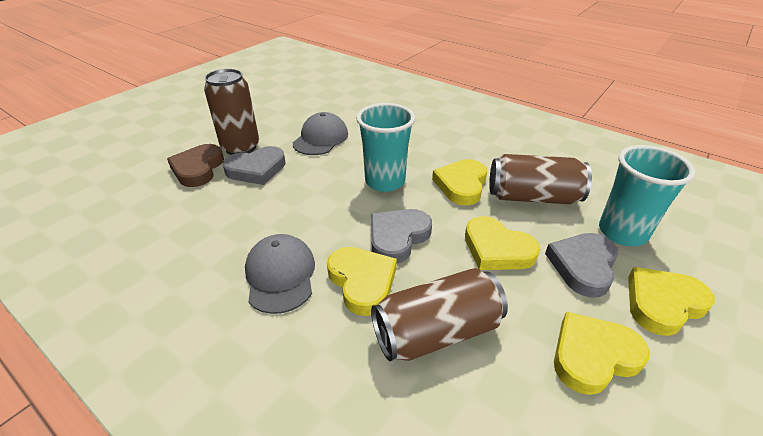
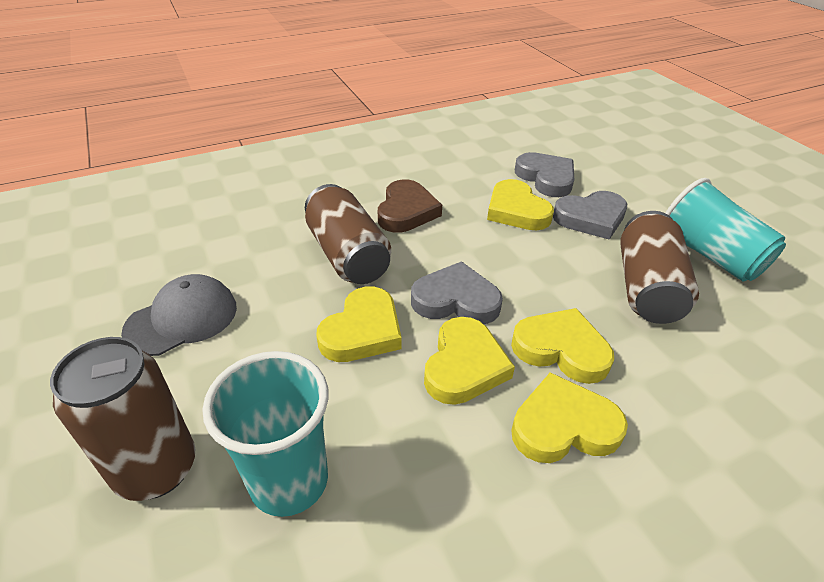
grey cap: [245,234,315,314] [293,112,348,155] = 2 -> [121,274,237,356] = 1

